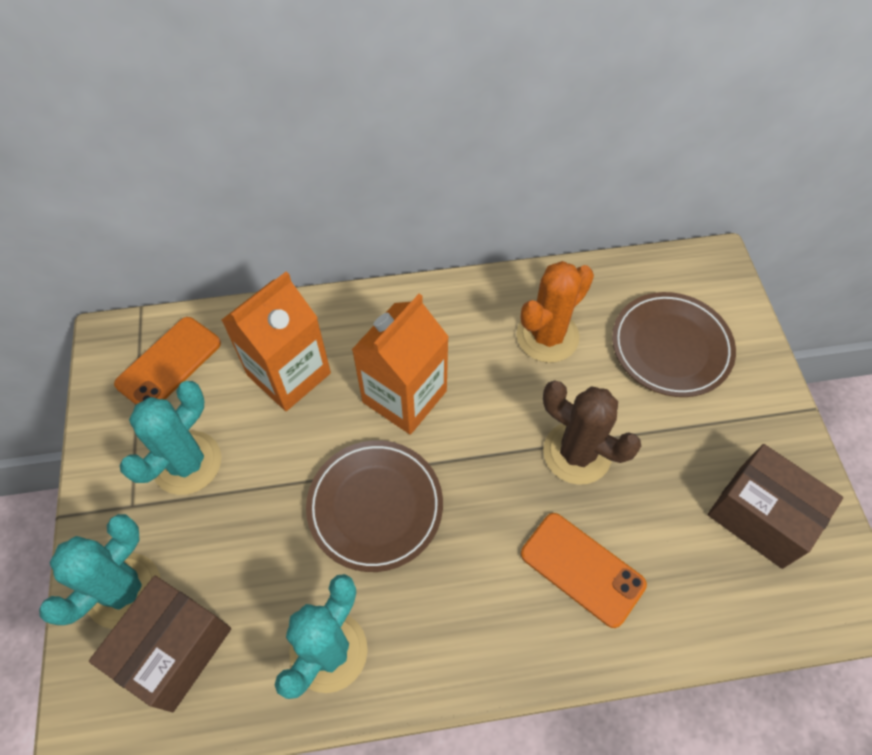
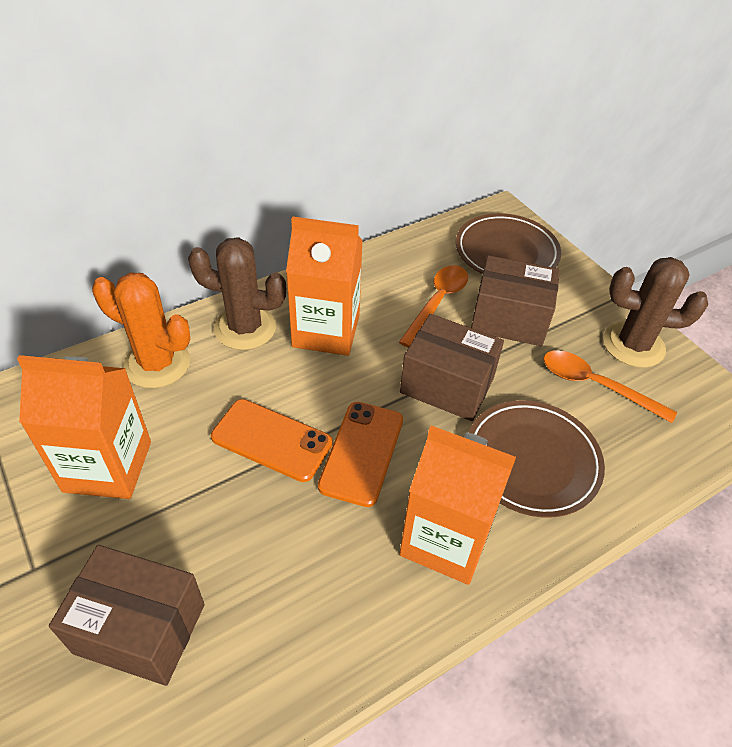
brown box: [89,576,231,713] [708,444,843,569] = 2 -> [49,545,205,686] [400,314,504,421] [471,255,560,346] = 3
brown cactus: [543,380,641,485] = 1 -> [188,237,286,350] [603,257,708,368] = 2
orange carton: [221,271,331,411] [352,294,449,435] = 2 -> [17,355,151,499] [286,216,363,356] [399,425,516,585] = 3
orange spoon: none = 0 -> [399,265,468,348] [543,350,677,423] = 2
turquoise cactus: [39,514,161,629] [119,381,221,495] [275,574,368,699] = 3 -> none = 0

